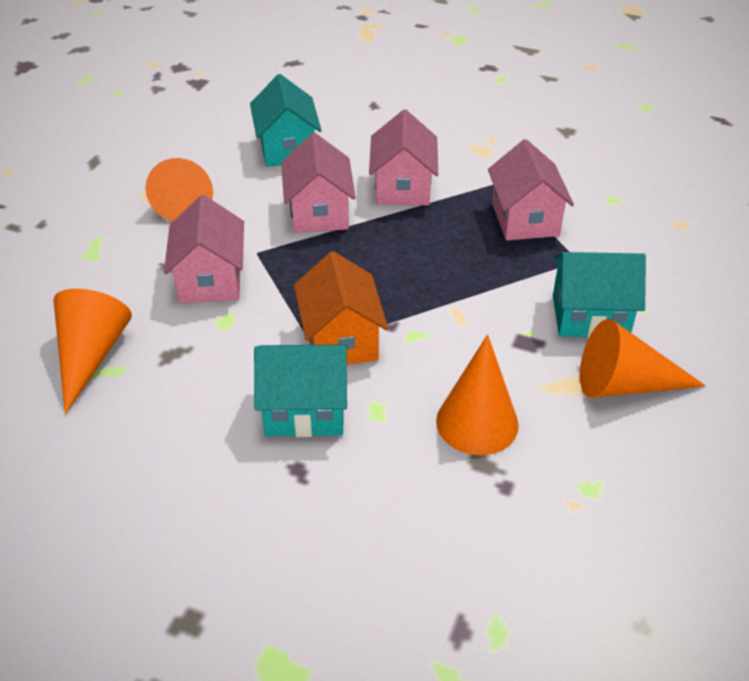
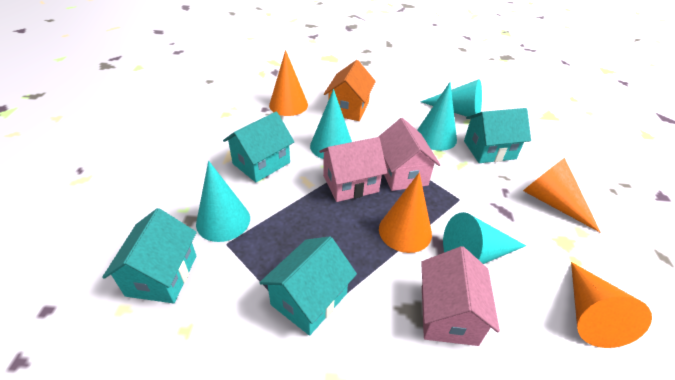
pink house: [164,195,244,303] [281,133,356,233] [369,110,438,205] [488,139,574,241] = 4 -> [319,137,387,202] [378,118,440,191] [421,246,500,346] = 3
turquoise cone: none = 0 -> [196,161,250,242] [310,89,352,159] [417,82,457,151] [421,79,482,117] [443,212,526,264] = 5
turquoise house: [250,74,322,167] [254,344,348,437] [553,252,646,338] = 3 -> [102,208,197,303] [223,112,294,182] [259,236,357,336] [464,108,531,163] = 4

